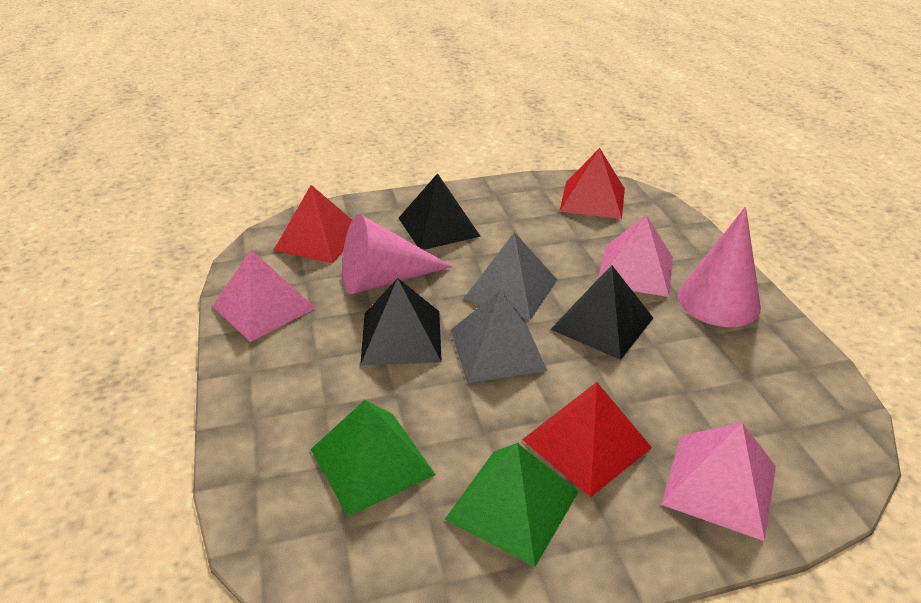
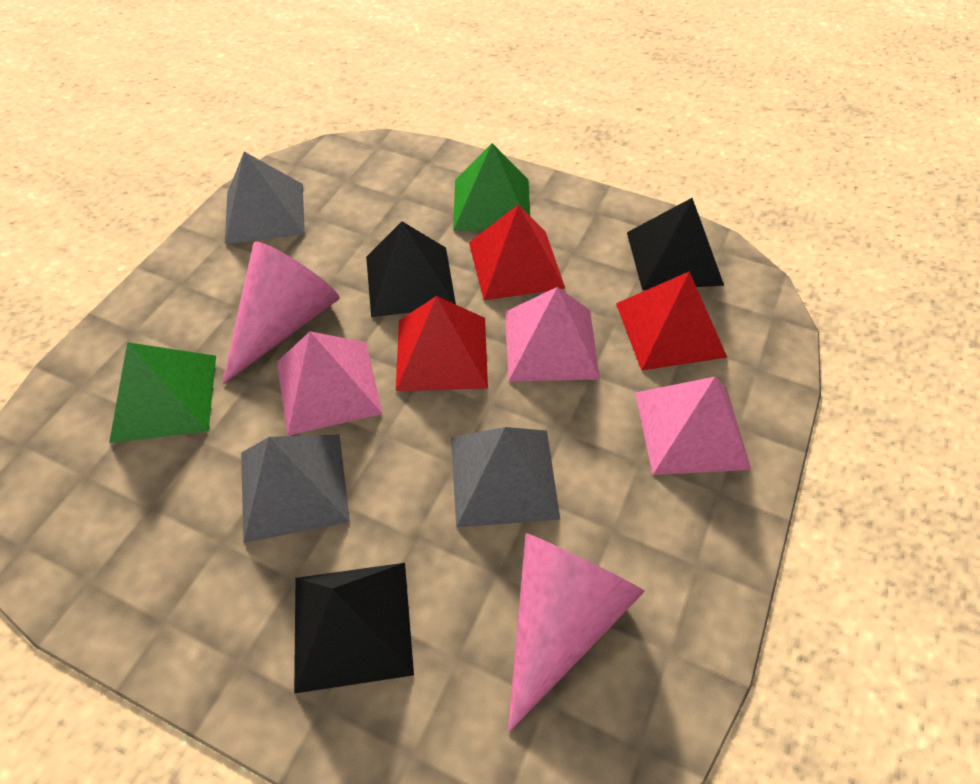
grey pyramid: [451,290,547,383] [463,232,557,320] = 2 -> [225,152,305,244] [241,434,350,543] [451,427,560,527] = 3

